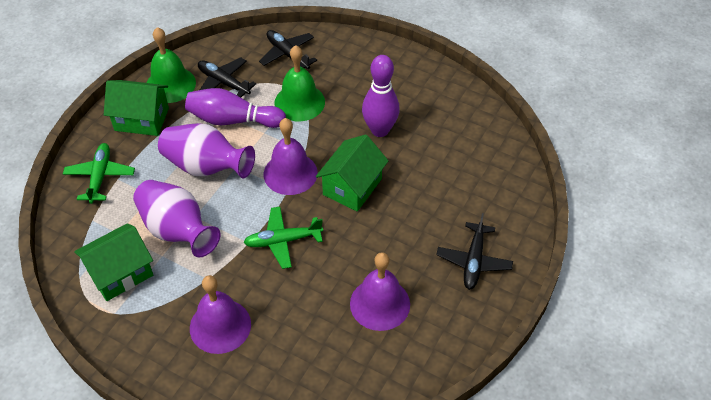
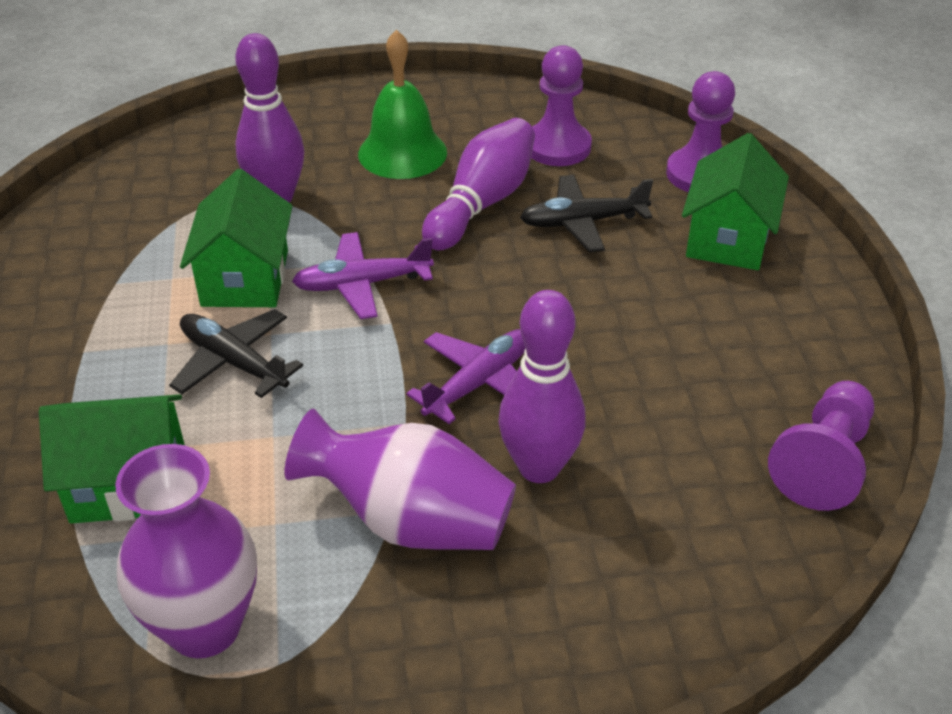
black plane: [198,57,256,98] [259,30,317,69] [436,213,513,290] = 3 -> [169,309,303,398] [520,175,653,252] = 2
green bell: [147,27,196,103] [274,45,325,121] = 2 -> [358,30,447,179] = 1
green plane: [63,143,135,204] [243,207,323,269] = 2 -> none = 0
purple bell: [190,275,251,354] [264,118,318,195] [350,252,410,331] = 3 -> none = 0
purple bowling pin: [185,88,286,128] [362,55,400,137] = 2 -> [235,33,304,202] [422,118,535,251] [498,290,586,483] = 3
purple pawn: none = 0 -> [531,45,592,166] [666,71,735,192] [768,381,874,511] = 3
purple plane: none = 0 -> [292,232,434,319] [406,329,526,424] = 2

